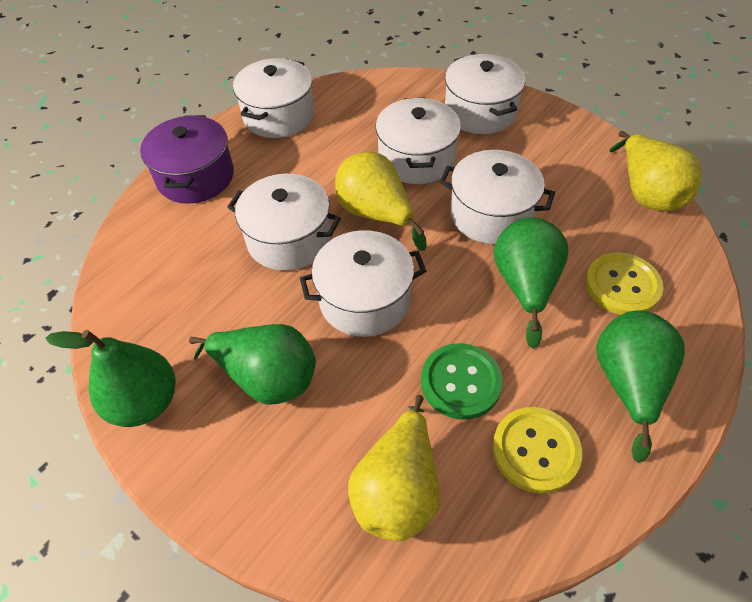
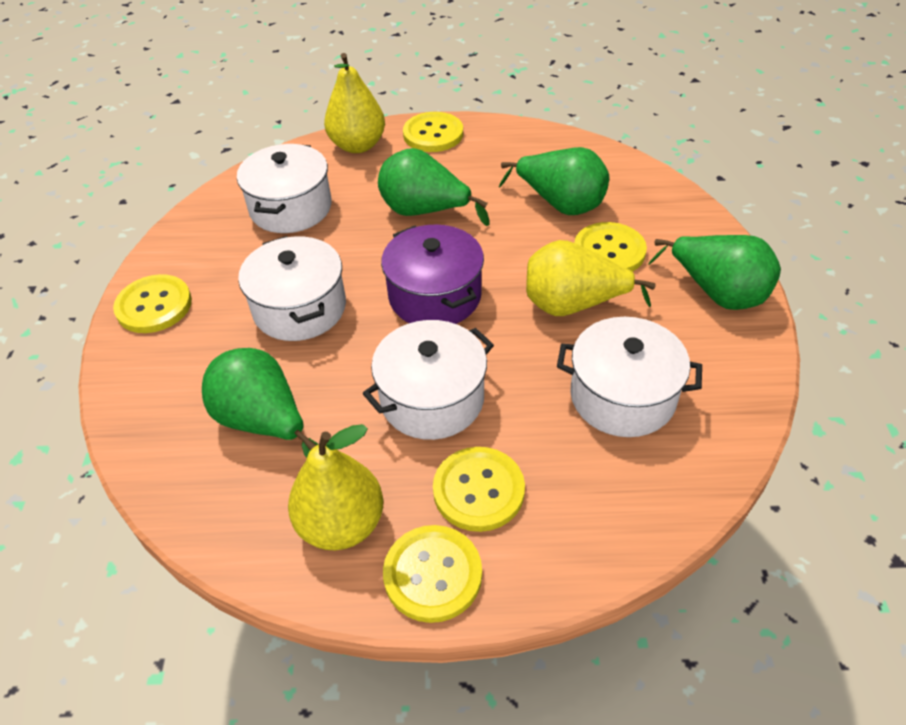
green button: [421,343,503,419] = 1 -> none = 0
white pot: [227,174,341,271] [233,58,314,138] [300,230,426,337] [375,98,461,184] [439,150,555,244] [445,54,525,134] = 6 -> [237,144,332,233] [238,236,346,341] [362,320,494,440] [557,317,702,437] = 4
yellow button: [492,407,582,494] [585,252,664,315] = 2 -> [113,274,192,333] [383,525,482,623] [403,112,463,152] [433,447,525,532] [574,222,647,272] = 5

